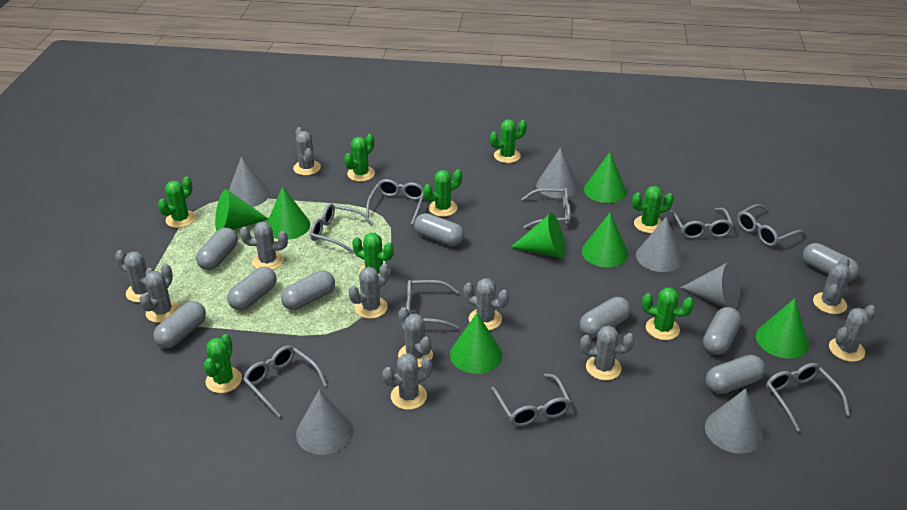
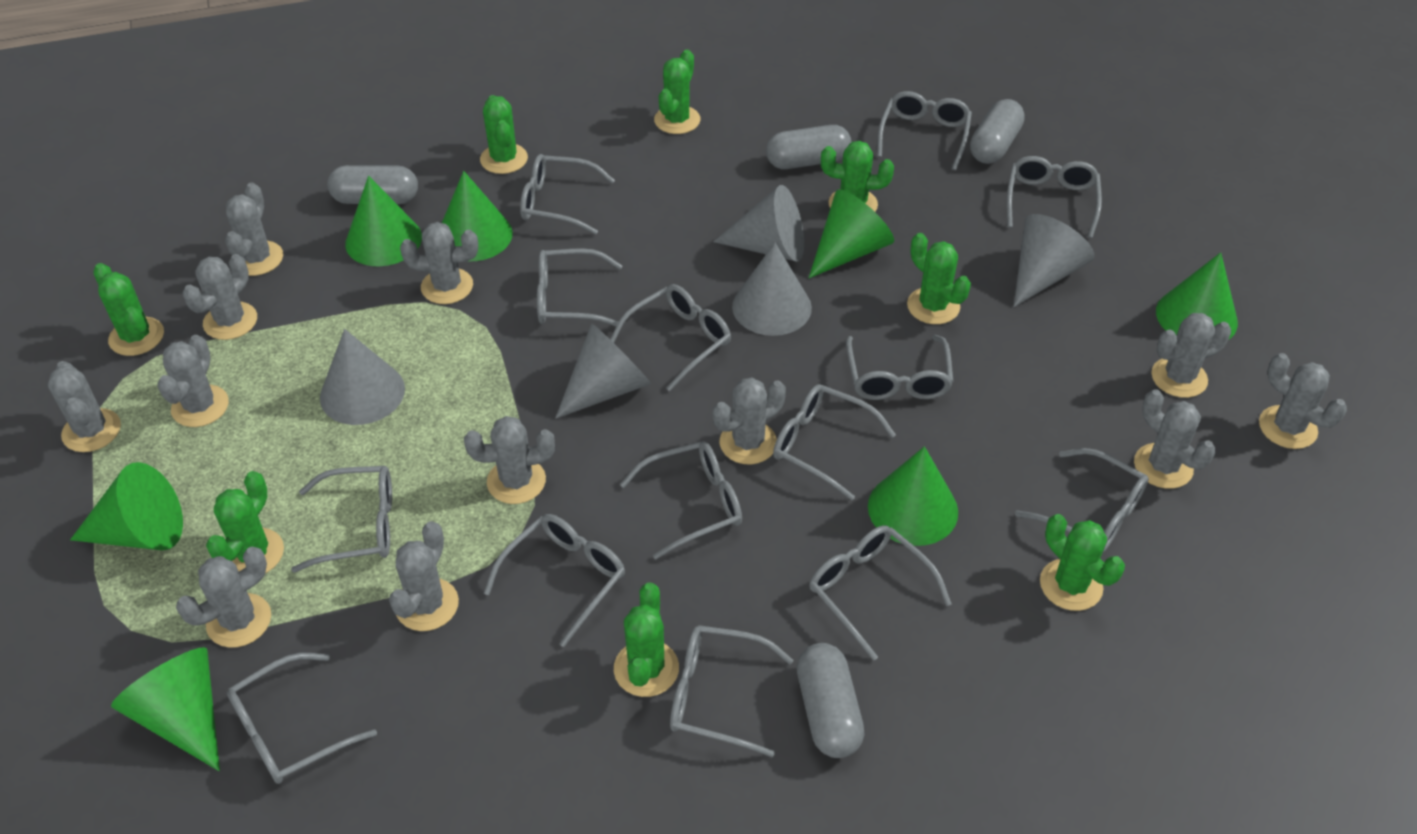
grey cactus: [115,250,154,303] [139,264,179,323] [240,221,288,270] [293,127,321,175] [349,263,390,319] [382,353,432,410] [398,307,433,368] [464,278,509,330] [580,325,635,380] [813,257,851,314] [829,305,876,362] = 11 -> [48,361,121,452] [158,335,229,427] [176,547,271,648] [182,254,257,340] [225,182,283,276] [389,521,459,631] [400,222,478,304] [464,416,555,504] [713,378,786,464] [1134,389,1216,489] [1151,313,1231,398] [1259,353,1347,449] = 12
grey capsule: [153,301,206,348] [196,227,238,270] [227,267,276,310] [281,271,335,310] [414,213,464,246] [580,297,631,338] [703,307,741,355] [706,355,766,394] [803,243,859,282] = 9 -> [327,165,418,204] [766,125,852,169] [797,643,865,758] [970,99,1025,164] = 4
grey cone: [229,156,270,207] [296,389,353,455] [536,147,579,198] [636,217,683,272] [680,261,740,309] [705,388,763,454] = 6 -> [320,329,405,425] [555,323,651,419] [713,185,804,262] [732,243,812,336] [1014,214,1095,307] = 5
grey glasses: [243,345,327,418] [310,204,374,253] [366,179,424,225] [406,280,459,329] [491,373,571,426] [521,188,571,229] [670,208,733,239] [737,204,805,246] [766,363,850,432] = 9 -> [227,653,377,784] [291,466,392,573] [484,514,625,647] [520,154,615,235] [537,248,622,326] [610,284,731,391] [620,441,742,560] [670,625,794,757] [773,384,896,500] [809,525,952,661] [846,335,954,400] [877,91,972,170] [1007,156,1102,238] [1015,448,1149,552] = 14

